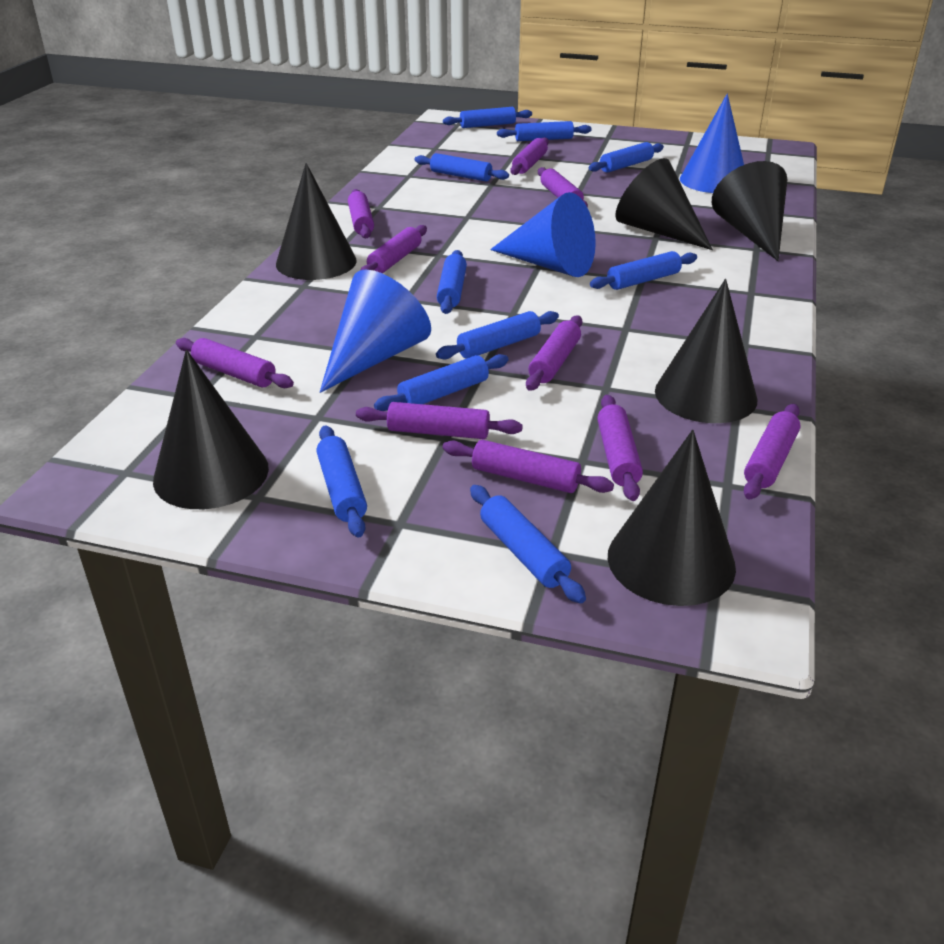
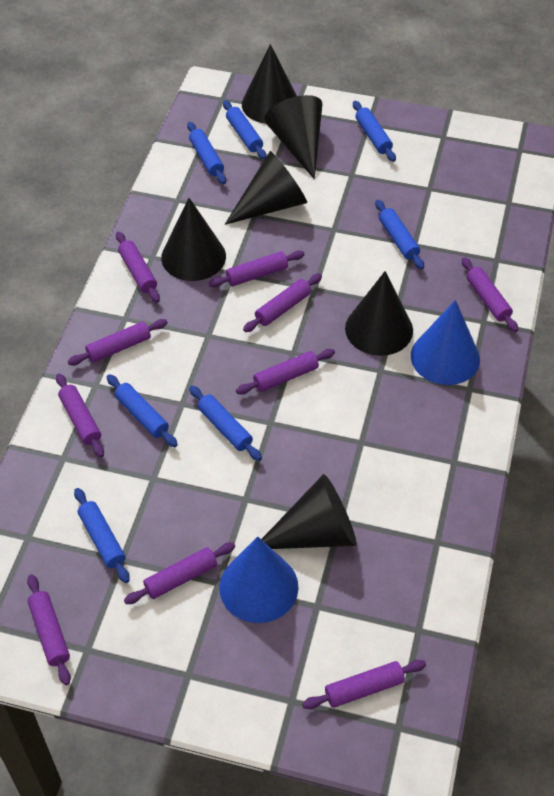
blue cone: [320,270,431,393] [490,192,596,277] [680,94,744,193] = 3 -> [219,536,299,623] [411,300,480,385] = 2
blue rolling pin: [316,425,367,537] [374,354,509,411] [415,153,509,182] [436,311,559,360] [437,250,467,314] [443,107,532,128] [470,485,586,604] [497,121,592,141] [589,142,664,173] [590,251,697,290] = 10 -> [74,488,130,583] [107,374,178,447] [187,122,226,184] [189,386,262,461] [223,100,266,160] [353,101,396,162] [375,200,424,270] = 7

